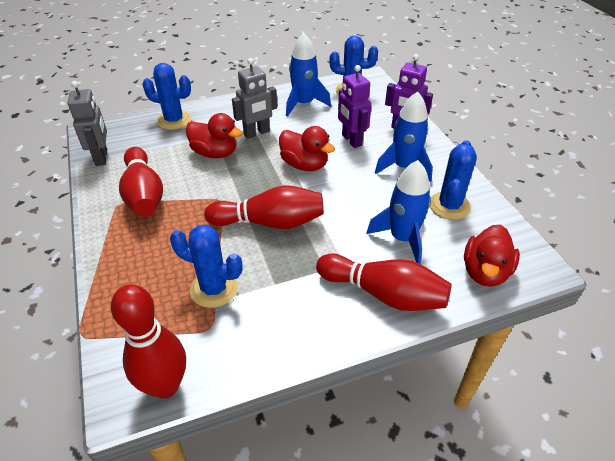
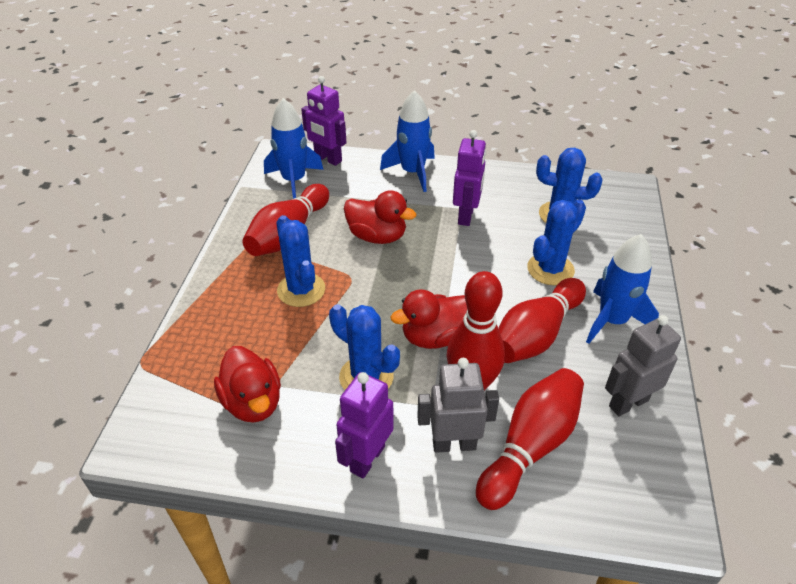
purple robot: [338,65,372,148] [385,54,433,129] = 2 -> [301,76,347,166] [335,372,394,478] [453,130,486,226] = 3

